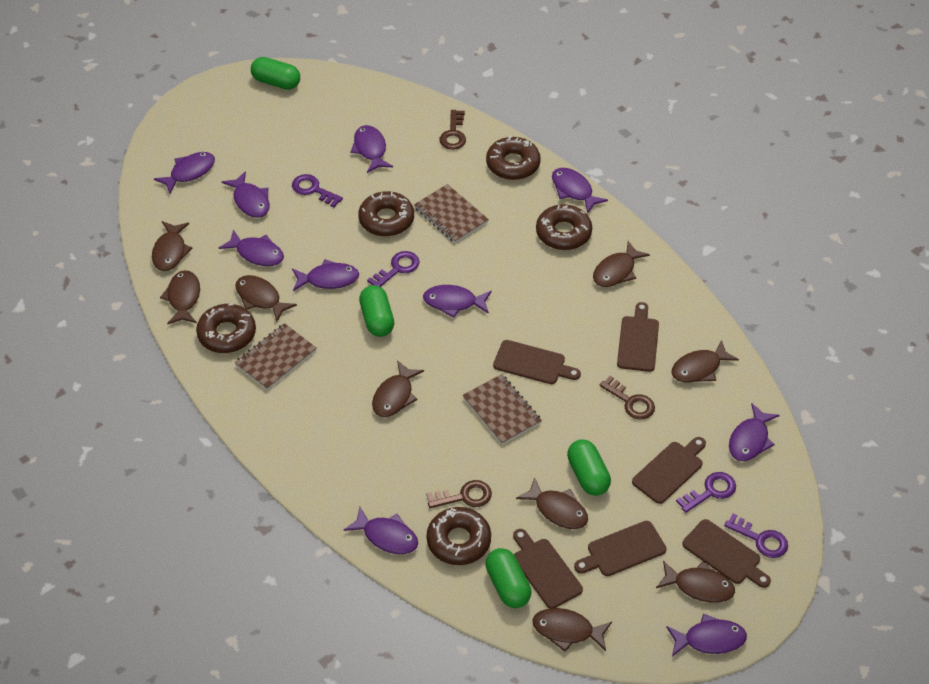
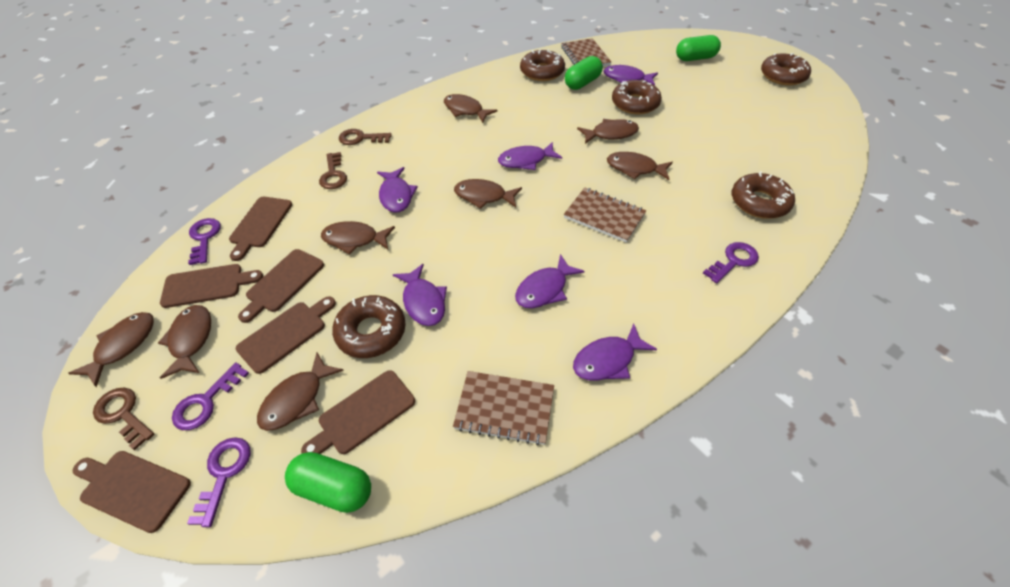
brown fish: [152,221,193,271] [160,270,200,324] [235,275,297,322] [372,360,424,417] [516,477,588,529] [533,608,612,652] [593,241,650,287] [656,560,735,603] [671,340,739,383] = 9 -> [68,312,154,387] [158,305,211,379] [257,352,344,431] [321,221,395,255] [444,94,497,123] [454,179,522,209] [577,119,639,144] [607,152,673,180] = 8
green capsule: [251,57,300,90] [359,285,394,337] [485,548,531,608] [567,439,611,496] = 4 -> [285,452,371,513] [565,56,603,90] [676,35,721,61] = 3
purple fish: [154,152,215,194] [219,229,284,266] [222,171,270,218] [292,259,359,291] [344,507,418,554] [351,125,393,173] [423,285,492,318] [552,168,608,214] [666,614,747,656] [729,403,780,461] = 10 -> [377,167,418,212] [393,264,447,326] [498,142,562,170] [515,254,585,308] [573,324,657,381] [603,65,658,85] = 6

